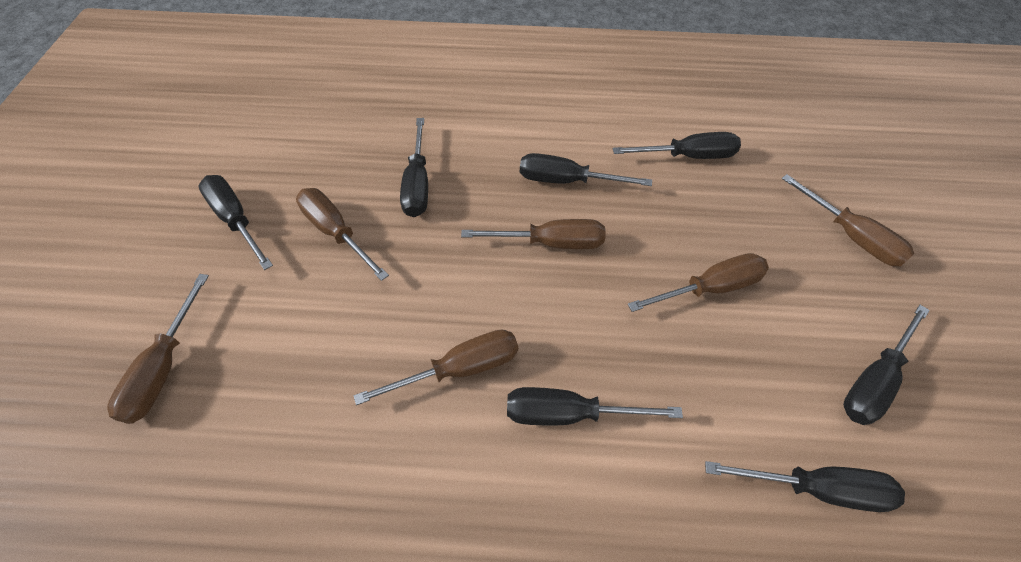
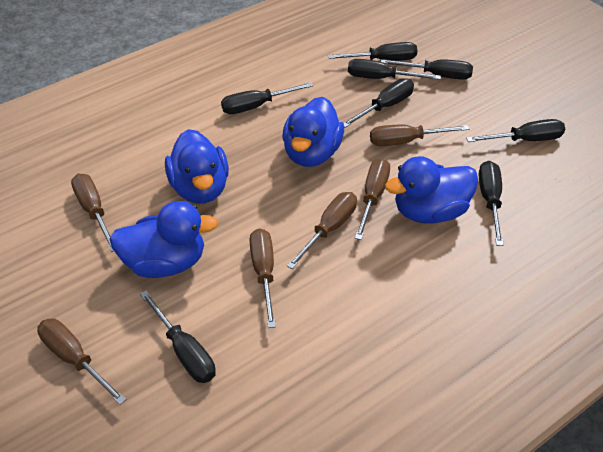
black screwdriver: [199,175,273,270] [400,118,428,217] [507,387,683,425] [520,153,652,186] [613,132,741,159] [705,461,905,512] [843,305,930,425] = 7 -> [140,290,216,383] [221,82,313,114] [327,42,417,61] [344,78,414,128] [348,59,441,80] [380,59,473,80] [466,119,565,142] [479,161,504,246] = 8
blue duck: none = 0 -> [110,201,218,278] [165,129,229,204] [282,97,344,167] [385,156,478,224] = 4

